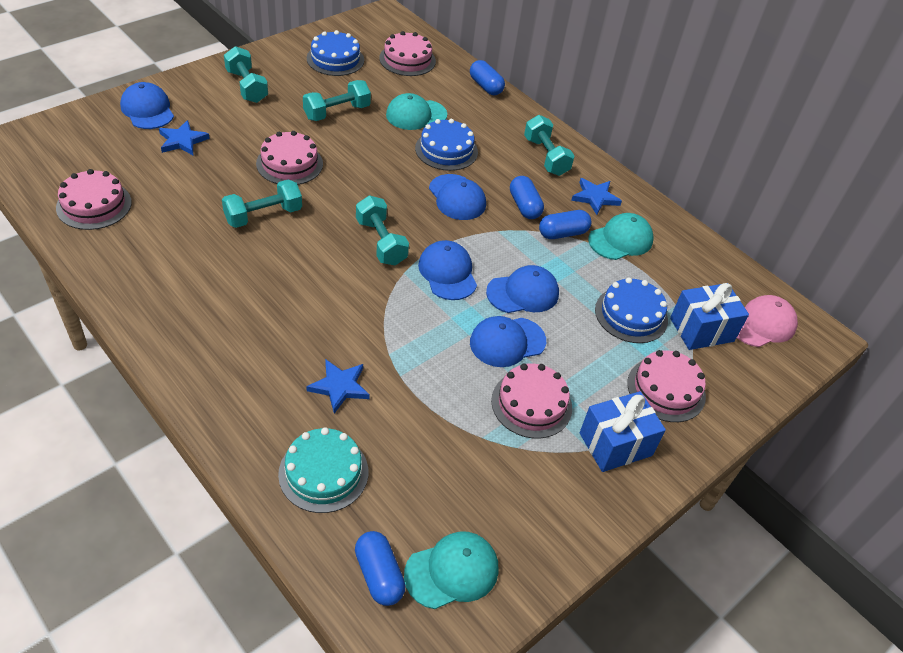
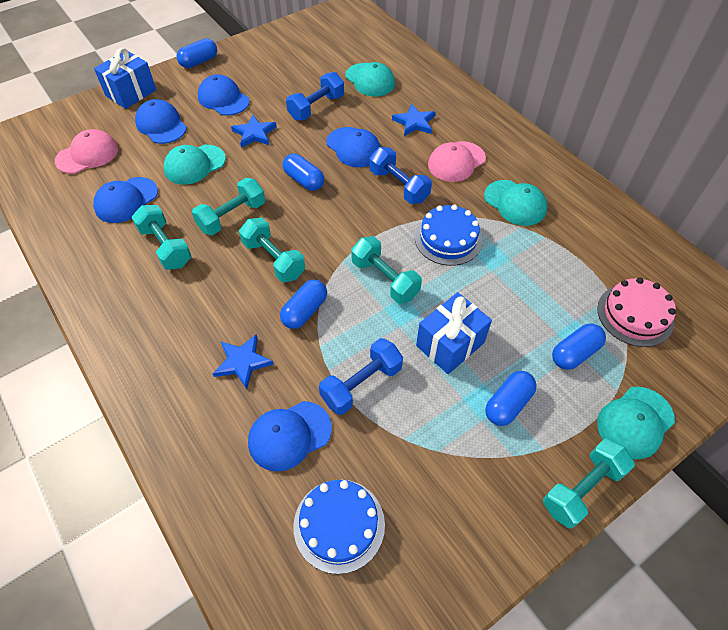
blue cake: [307,30,364,76] [415,119,478,171] [595,277,668,343] = 3 -> [293,479,385,574] [415,205,483,266] = 2
blue capsule: [355,531,405,606] [470,60,505,95] [510,176,544,219] [539,210,591,239] = 4 -> [177,38,217,68] [280,279,327,329] [283,153,324,191] [485,371,537,426] [552,323,606,370] = 5
blue dumbbell: none = 0 -> [286,72,344,121] [319,338,403,415] [370,147,432,204] = 3
pink cake: [56,169,132,230] [256,131,323,185] [379,31,436,76] [491,363,572,439] [627,350,706,422] = 5 -> [597,278,676,347] = 1
pink cap: [737,295,798,347] = 1 -> [55,129,118,174] [428,141,486,182] = 2
turquoise cake: [278,427,368,513] = 1 -> none = 0
turquoise cap: [386,93,447,130] [404,531,498,609] [588,213,653,260] = 3 -> [164,145,226,185] [345,62,395,96] [484,180,547,226] [597,387,675,459] = 4

